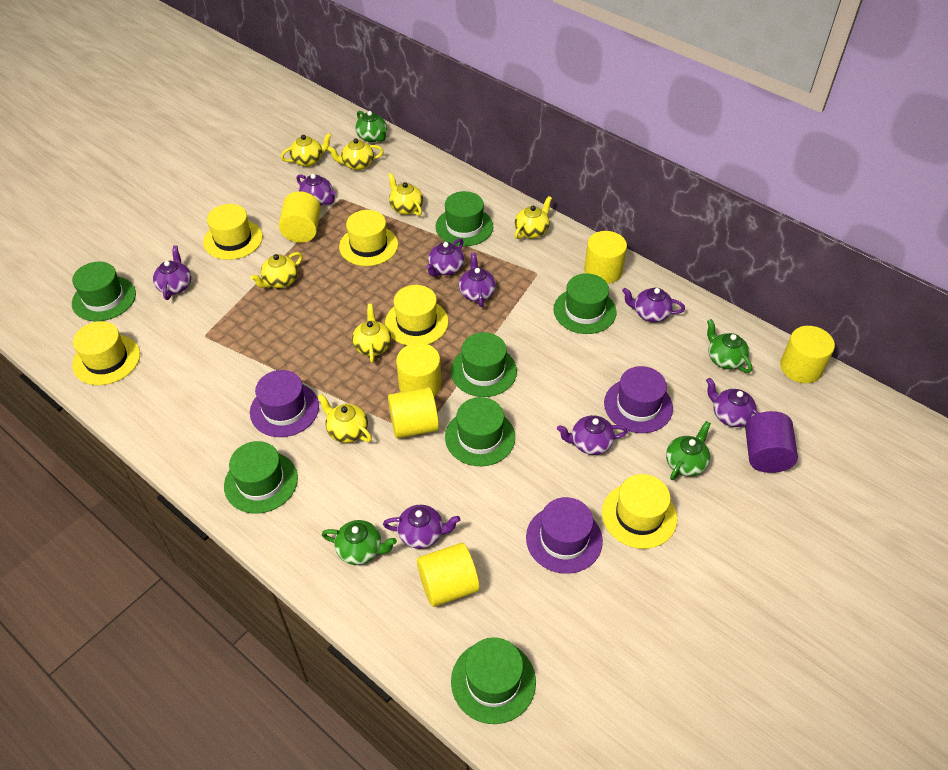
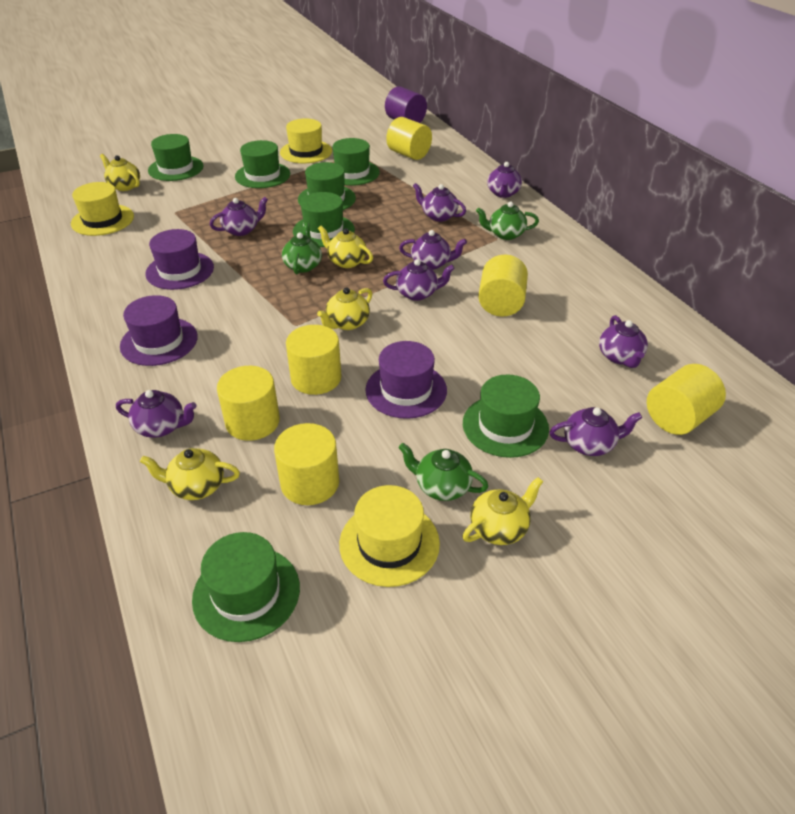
green teapot: [322,520,397,565] [355,111,387,142] [666,421,711,480] [707,319,752,373] = 4 -> [282,223,322,275] [399,443,489,501] [476,202,539,240] = 3
yellow hat: [72,321,140,385] [203,204,263,260] [339,210,398,266] [385,285,448,345] [602,474,677,549] = 5 -> [71,182,134,236] [280,118,332,163] [339,485,440,587] = 3
yellow teapot: [250,252,302,288] [281,133,332,167] [318,394,372,443] [327,138,384,170] [352,304,391,363] [388,173,423,216] [515,196,552,239] = 7 -> [100,154,140,191] [140,448,240,500] [317,287,372,330] [318,226,373,268] [462,477,543,545] = 5

